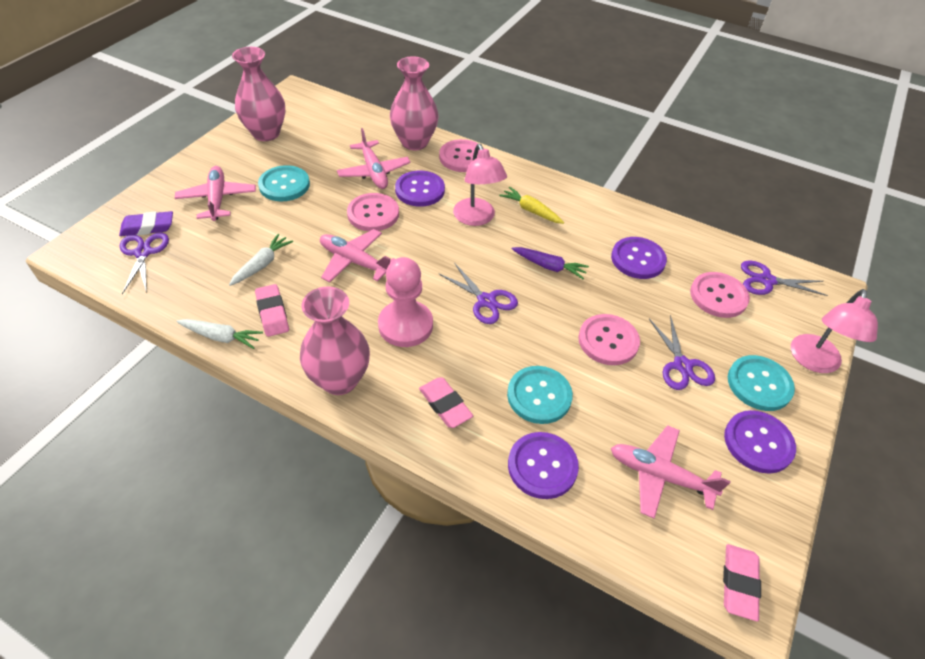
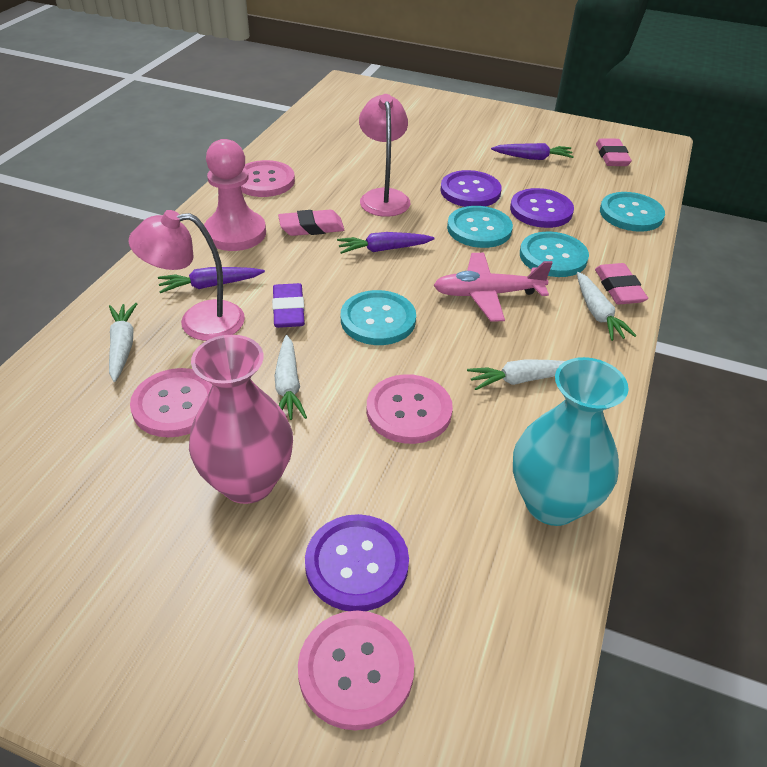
pink plane: [175,166,256,221] [320,229,395,282] [337,128,411,189] [611,425,731,519] = 4 -> [433,253,553,322] = 1
pink vase: [232,47,285,141] [300,286,370,395] [390,56,439,150] = 3 -> [189,335,293,504] = 1
purple button: [395,171,445,207] [508,432,579,499] [611,237,667,279] [724,410,796,474] = 4 -> [305,514,409,611] [440,170,502,207] [510,188,574,228] = 3
purple carrot: [512,247,589,279] = 1 -> [158,267,265,293] [337,232,435,254] [491,143,574,160] = 3
purple scissors: [120,232,169,294] [439,263,518,324] [649,315,715,390] [741,260,828,296] = 4 -> none = 0
turquoise button: [258,165,310,201] [507,366,573,424] [728,355,795,411] = 3 -> [341,290,416,345] [447,206,513,248] [520,232,589,277] [600,192,665,232] = 4
turquoise vase: none = 0 -> [513,357,629,526] = 1
white carrot: [176,319,263,349] [229,234,293,286] = 2 -> [109,303,137,382] [274,335,307,420] [467,359,565,390] [577,272,637,341] = 4
yellow carrot: [499,187,564,224] = 1 -> none = 0

